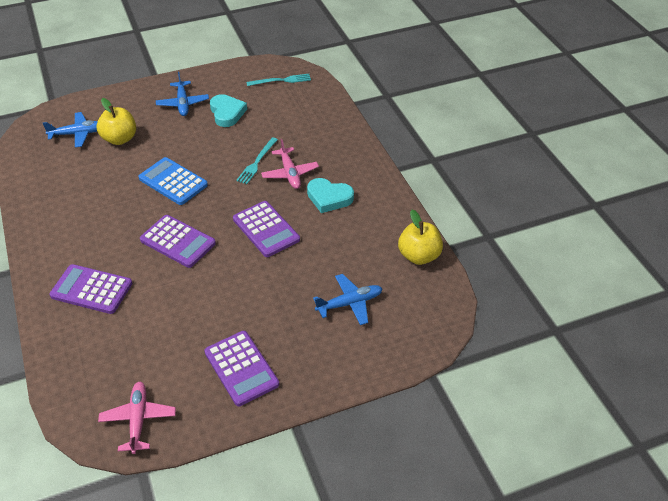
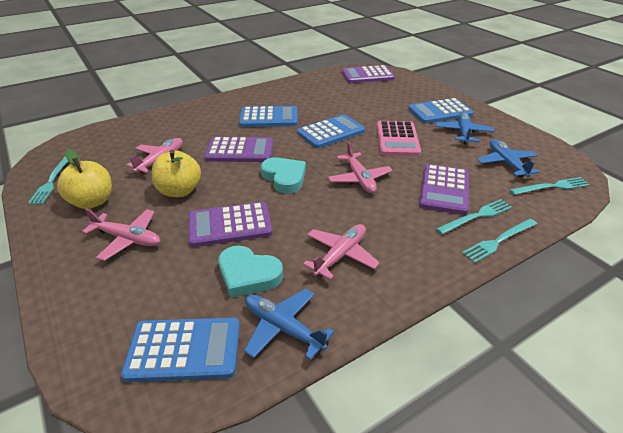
blue calculator: [138,157,208,205] = 1 -> [121,318,240,382] [239,106,298,127] [297,114,365,148] [408,98,474,124] = 4
pink calculator: none = 0 -> [377,121,421,156] = 1
pink plane: [98,382,176,454] [261,139,319,189] = 2 -> [82,209,160,261] [127,138,183,173] [303,224,380,280] [328,142,393,193] = 4
turquoise fork: [236,137,278,184] [246,74,311,86] = 2 -> [28,156,68,204] [436,199,512,234] [462,219,537,263] [509,177,590,195] = 4

